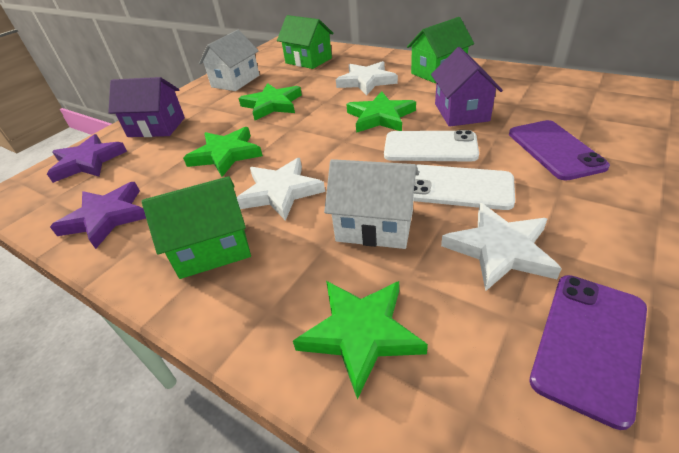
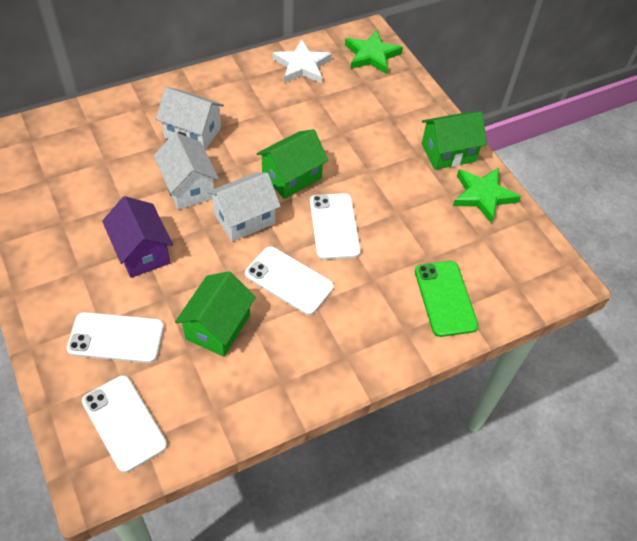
green phone: none = 0 -> [415,261,478,337] = 1
green star: [183,127,263,177] [238,83,302,120] [293,281,428,399] [346,91,416,133] = 4 -> [345,30,403,74] [453,167,521,224] = 2
purple house: [108,77,185,137] [431,47,503,127] = 2 -> [102,196,173,278] = 1
purple phone: [509,120,610,180] [530,275,647,430] = 2 -> none = 0
purple star: [47,134,127,183] [50,182,146,249] = 2 -> none = 0
white house: [199,30,259,91] [324,159,419,249] = 2 -> [154,132,219,210] [156,87,224,150] [207,172,281,242] = 3
white phone: [384,130,479,162] [413,165,515,210] = 2 -> [67,312,164,363] [82,375,167,473] [245,246,334,315] [310,193,361,260] = 4
white star: [237,158,325,221] [336,61,398,95] [441,203,562,291] = 3 -> [272,39,332,83] = 1

